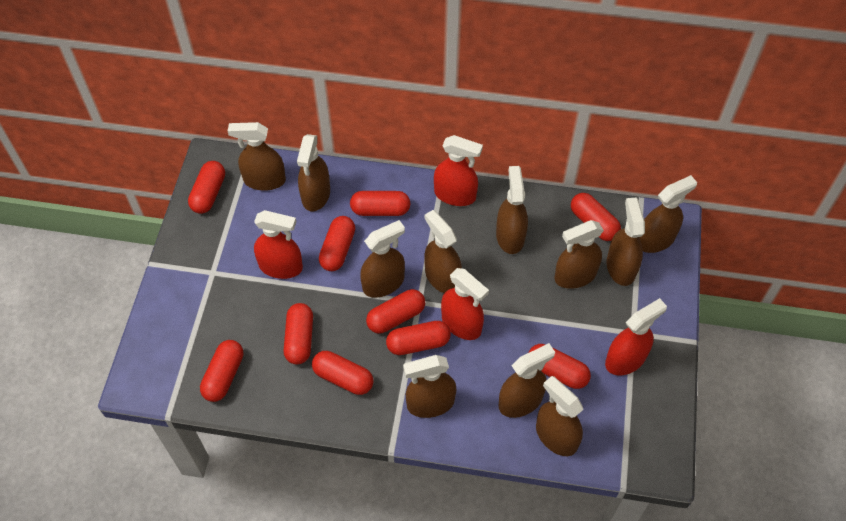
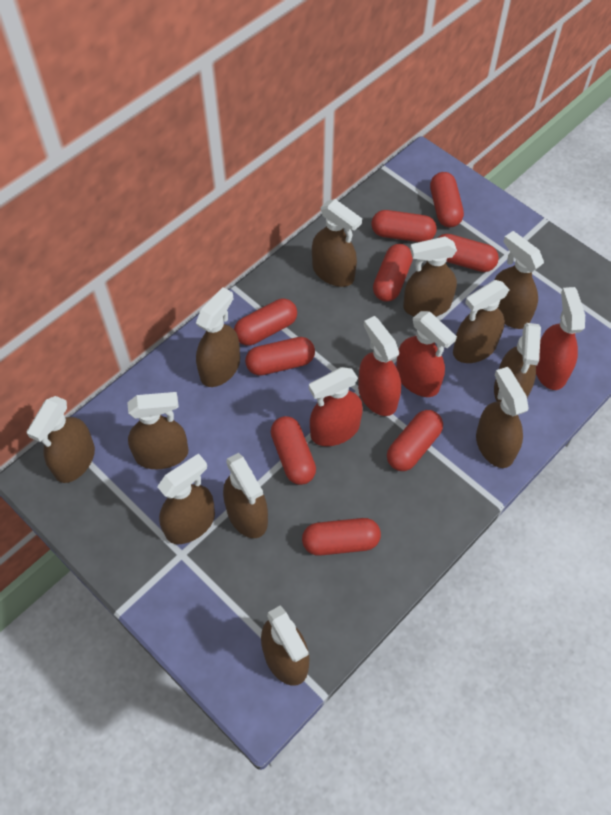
brown spray bottle: [228,122,286,191] [297,134,330,211] [360,220,405,298] [403,355,456,418] [424,210,462,293] [496,166,528,254] [499,343,555,418] [536,376,583,456] [555,220,604,289] [607,198,645,286] [639,175,697,253] = 11 -> [27,396,95,483] [127,392,188,469] [157,453,215,544] [196,287,240,387] [223,453,268,538] [261,605,309,686] [312,199,362,287] [403,237,457,317] [453,280,510,363] [476,367,529,468] [494,323,541,402] [495,231,544,329] = 12
red capsule: [188,161,225,214] [200,340,243,402] [284,303,313,365] [312,351,374,395] [319,216,355,271] [350,191,411,216] [366,289,425,333] [386,321,451,355] [529,344,591,389] [571,193,621,241] = 10 -> [234,299,297,346] [245,337,315,376] [271,416,316,485] [302,518,381,556] [372,210,437,242] [373,244,413,302] [387,410,443,471] [430,172,464,227] [438,234,499,272] = 9

